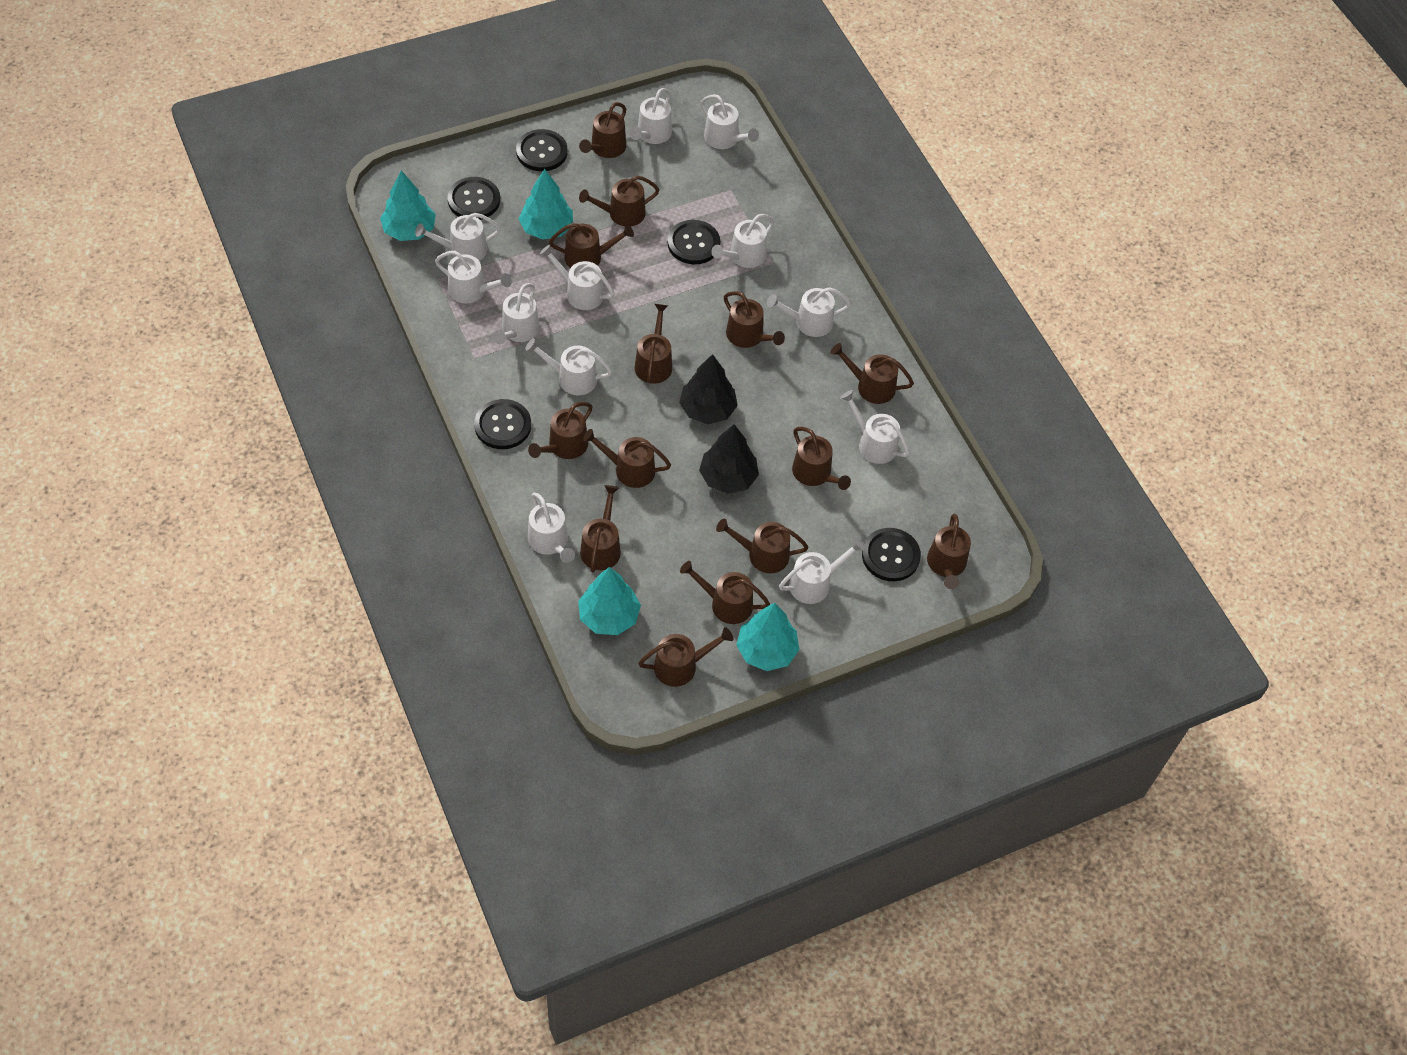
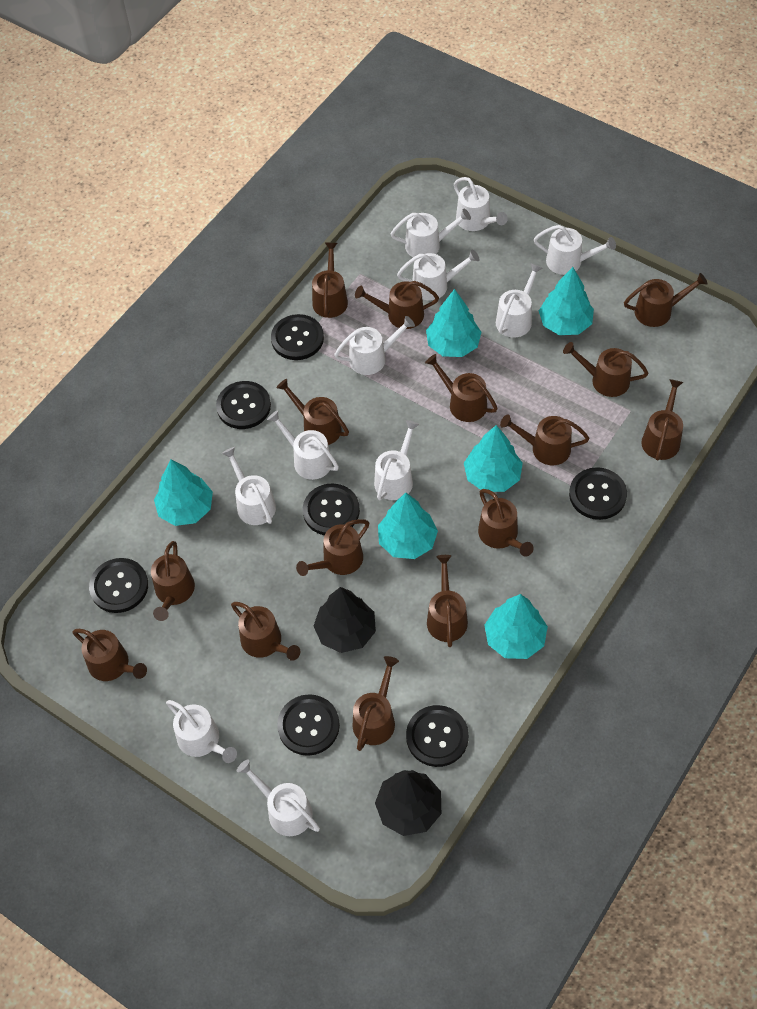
black button: [448,177,500,220] [474,399,531,449] [516,129,568,171] [668,220,720,264] [862,528,921,581] = 5 -> [89,558,148,613] [216,381,271,429] [271,314,324,360] [277,694,340,756] [303,483,360,535] [406,705,469,767] [569,467,627,520] = 7
brown watering can: [528,402,593,459] [549,223,634,268] [579,102,626,158] [579,176,660,227] [580,485,621,572] [583,429,671,488] [635,304,672,384] [638,627,733,687] [680,561,770,624] [716,519,808,573] [724,291,785,348] [792,427,851,490] [831,343,914,404] [927,514,971,589] = 14 -> [73,629,147,681] [151,541,195,621] [231,602,300,661] [276,379,349,445] [296,519,369,576] [312,243,348,318] [353,656,399,751] [355,281,439,329] [425,354,498,422] [427,555,468,647] [478,489,534,557] [500,414,589,465] [563,342,648,397] [624,273,708,327] [641,379,683,460] = 15
turquoise tree: [380,170,436,241] [519,169,573,240] [578,567,641,635] [736,603,800,671] = 4 -> [154,459,213,526] [378,493,438,559] [426,289,481,357] [464,425,523,492] [484,594,548,659] [539,267,594,335] = 6
white watering can: [415,213,501,261] [435,251,512,304] [493,283,540,344] [525,338,612,396] [528,493,575,563] [540,245,614,310] [629,88,672,144] [701,94,759,149] [711,214,774,268] [767,287,851,337] [779,538,864,604] [840,390,909,464] = 12 -> [166,700,237,763] [222,447,276,525] [237,759,320,836] [267,410,339,480] [334,316,415,375] [374,420,419,500] [390,209,471,257] [397,250,479,300] [454,177,508,231] [496,263,543,338] [534,225,616,275] = 11

